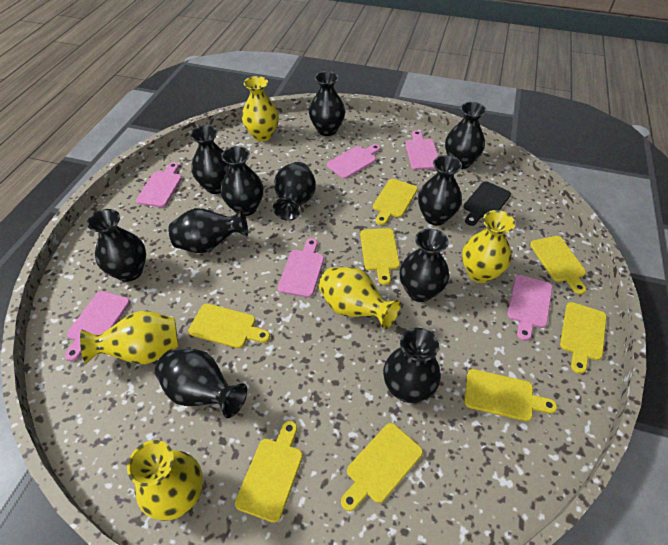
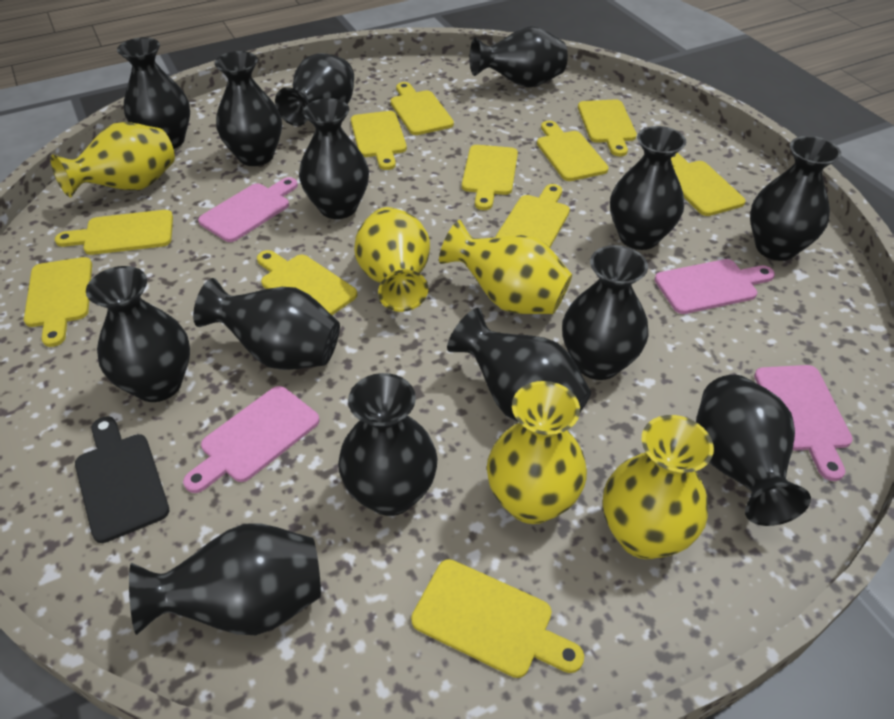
black vase: [87,209,146,282] [155,349,247,418] [168,208,248,253] [190,125,230,194] [221,146,263,216] [273,162,316,221] [309,71,345,136] [383,328,441,403] [400,229,449,302] [418,155,462,225] [445,102,487,169] = 11 -> [86,266,190,402] [117,37,190,149] [129,523,321,635] [193,278,340,370] [215,51,282,166] [275,53,354,126] [299,98,369,219] [338,373,438,516] [447,308,591,422] [469,26,568,88] [562,245,649,380] [610,126,686,250] [696,375,811,526] [750,136,841,261] = 14
pink cutting board: [65,291,130,361] [136,162,182,207] [278,238,324,298] [327,144,381,179] [405,130,438,170] [507,275,552,341] = 6 -> [183,386,320,493] [198,177,298,242] [655,259,775,314] [754,365,853,481] = 4
yellow cutting board: [188,303,270,348] [235,421,303,523] [341,423,423,511] [360,228,400,285] [373,179,418,225] [464,369,557,422] [530,236,586,295] [560,302,607,374] = 8 -> [24,257,92,347] [55,210,173,255] [257,250,357,315] [351,111,407,170] [390,82,454,135] [411,559,584,678] [462,145,518,210] [496,184,570,248] [537,121,609,181] [578,99,637,156] [671,152,746,216] = 11

